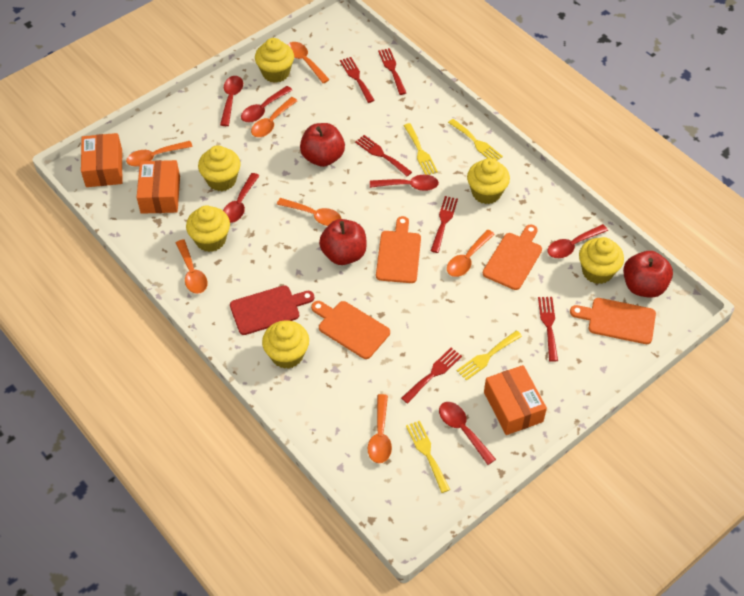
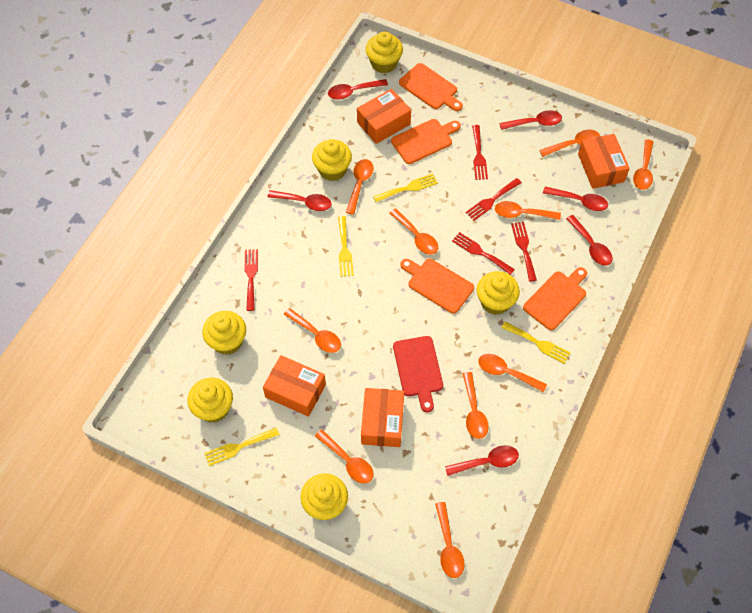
orange box: [81,133,122,187] [137,160,180,214] [484,365,547,435] = 3 -> [263,355,326,417] [357,89,411,144] [361,388,404,447] [578,134,630,189] = 4
orange spoon: [126,141,193,167] [176,239,208,294] [251,97,298,137] [277,198,341,226] [288,42,330,83] [368,394,392,463] [447,230,495,277] = 7 -> [284,308,341,353] [315,429,374,484] [346,159,374,215] [389,208,438,255] [435,502,465,578] [463,372,489,439] [478,354,547,392] [495,201,561,220] [539,130,600,157] [633,139,653,190] = 10
red apple: [300,123,345,167] [319,219,367,265] [623,251,673,298] = 3 -> none = 0
red fork: [340,57,375,103] [355,135,412,176] [378,48,406,95] [401,348,462,404] [431,196,458,253] [538,297,558,362] = 6 -> [244,249,258,311] [452,232,515,275] [465,178,522,221] [472,125,488,180] [511,222,537,282] = 5

